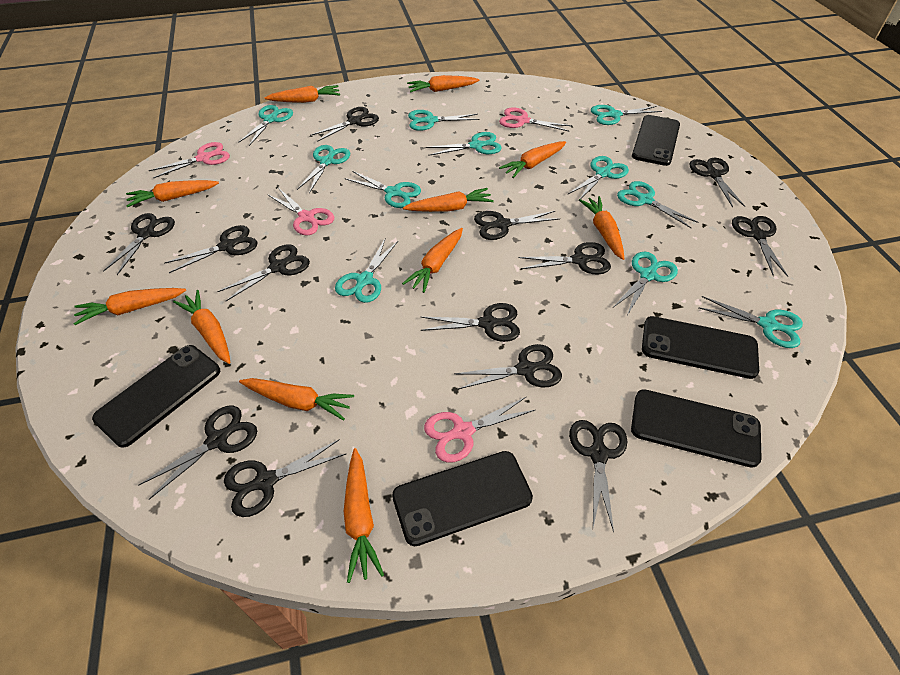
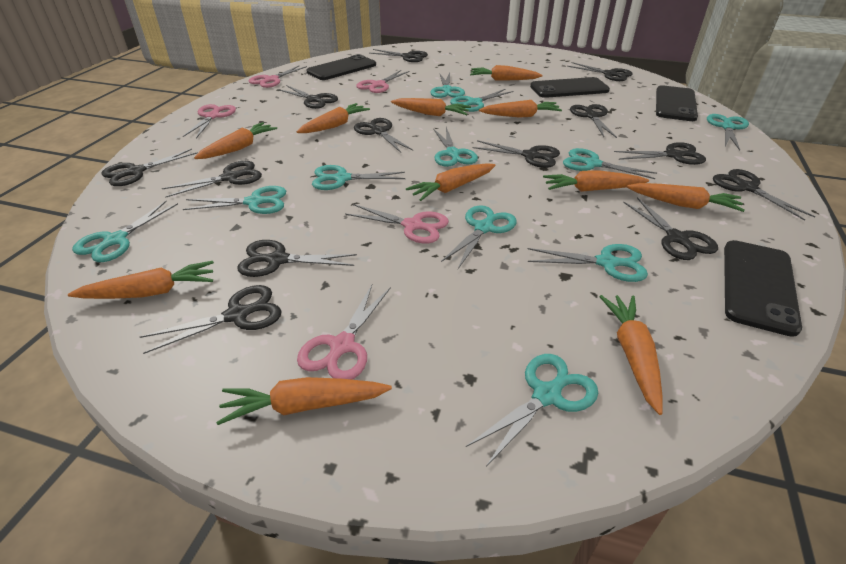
black phone: [92,345,220,448] [392,451,533,546] [631,389,762,468] [632,115,680,166] [642,316,759,379] = 5 -> [306,54,376,80] [530,77,610,98] [656,85,698,121] [724,240,802,337] = 4
pink scissors: [149,142,230,178] [267,188,334,235] [424,396,535,463] [499,107,572,131] = 4 -> [183,104,236,138] [248,65,307,88] [297,285,391,379] [345,204,449,243] [356,70,410,93] = 5

